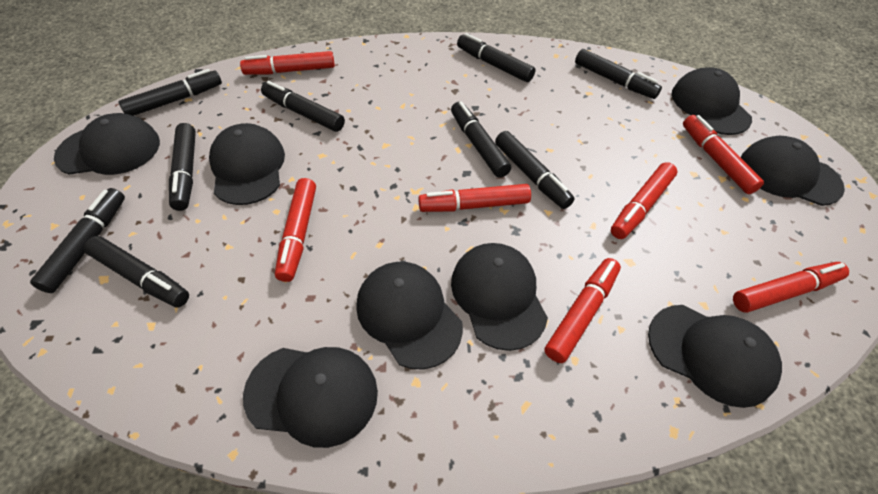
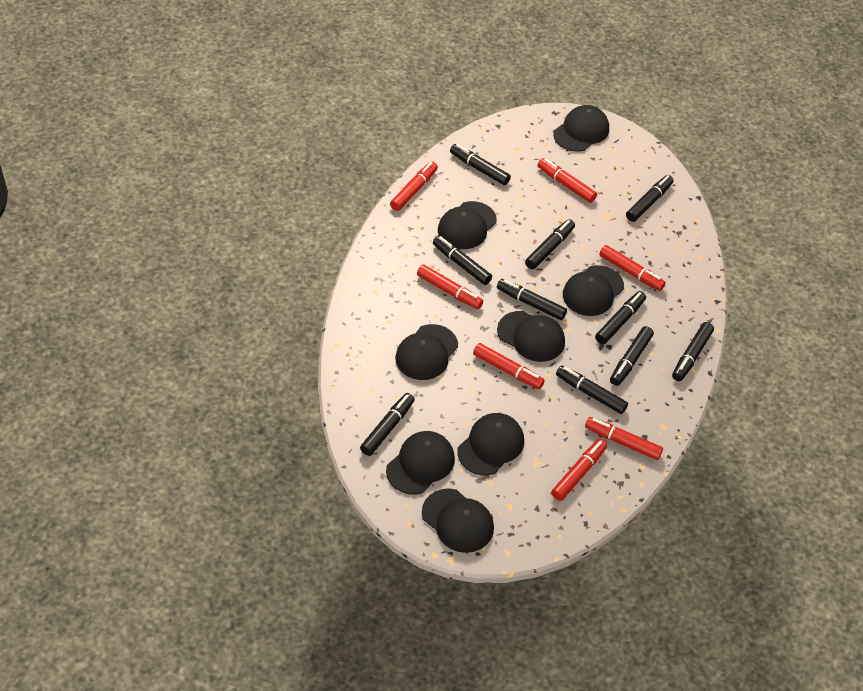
black marker: [30,188,125,293] [84,236,189,307] [118,69,222,116] [169,123,196,211] [261,81,345,132] [451,102,511,178] [457,33,536,82] [495,131,575,209] [575,49,662,99] = 9 -> [360,393,415,456] [433,236,492,285] [450,144,511,185] [497,279,567,320] [525,219,575,269] [556,365,628,414] [595,291,646,344] [610,326,654,386] [626,175,674,222] [672,322,714,381] = 10

